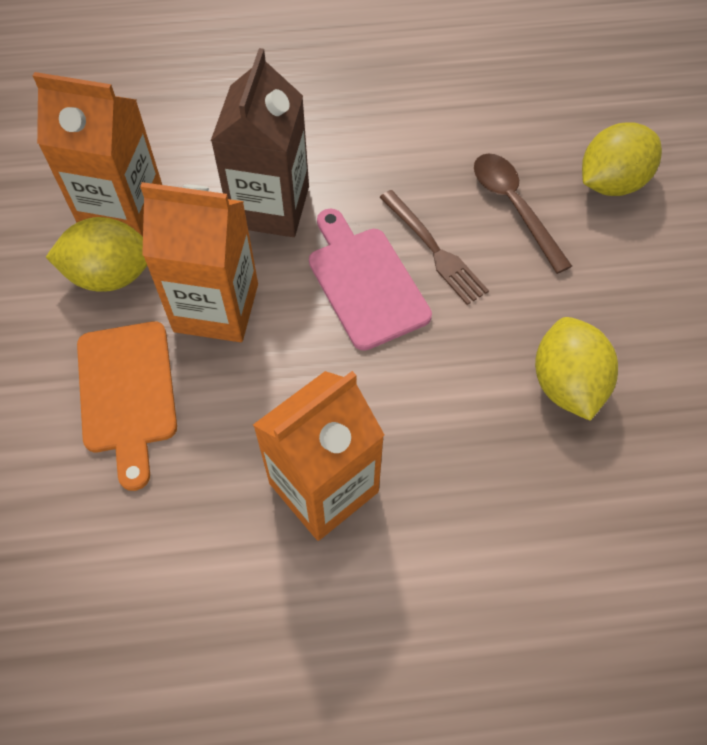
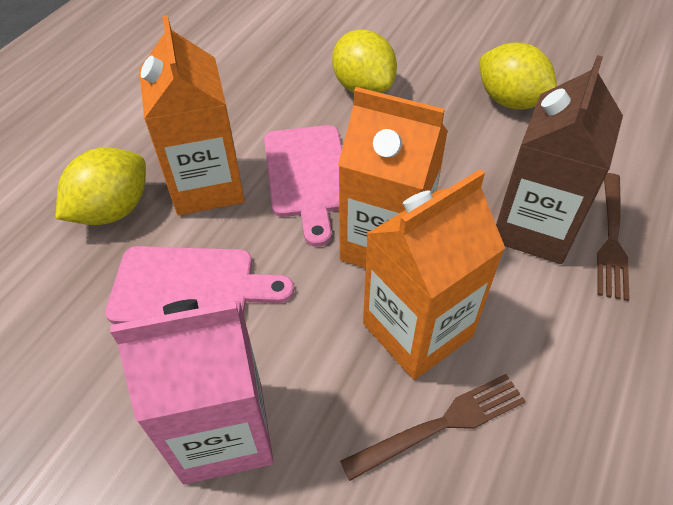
brown fork: [380,190,489,305] = 1 -> [340,374,526,481] [597,173,630,301] = 2
brown spoon: [474,153,572,274] = 1 -> none = 0
orange cutting board: [77,321,177,491] = 1 -> none = 0
pink carton: none = 0 -> [110,299,273,484] = 1
pink cutting board: [309,209,432,351] = 1 -> [105,246,294,324] [264,125,342,247] = 2

